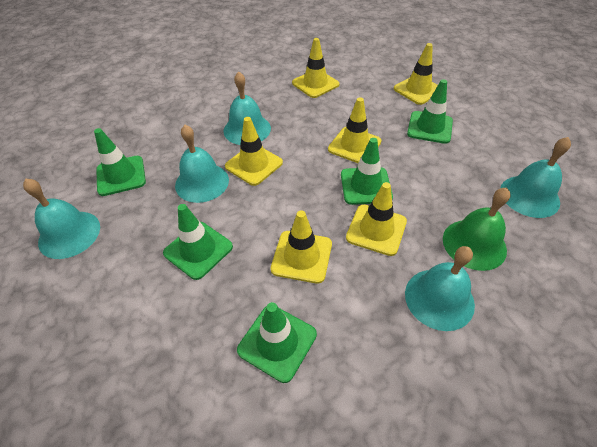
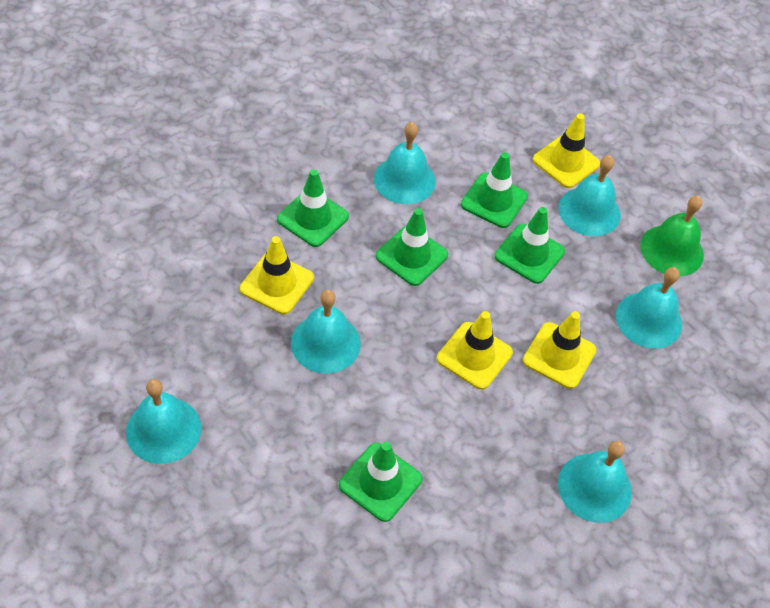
turquoise bell: [23,178,100,259] [175,125,229,203] [224,71,271,145] [405,246,475,331] [501,137,571,218] = 5 -> [126,379,201,464] [291,290,361,374] [374,122,436,204] [558,441,632,523] [559,155,620,236] [616,267,682,349] = 6
yellow traffic cone: [225,117,283,186] [271,211,332,284] [292,38,339,98] [328,97,382,163] [346,182,407,256] [394,43,438,105] = 6 -> [240,236,314,315] [437,311,513,390] [523,311,596,389] [533,113,600,188] = 4

